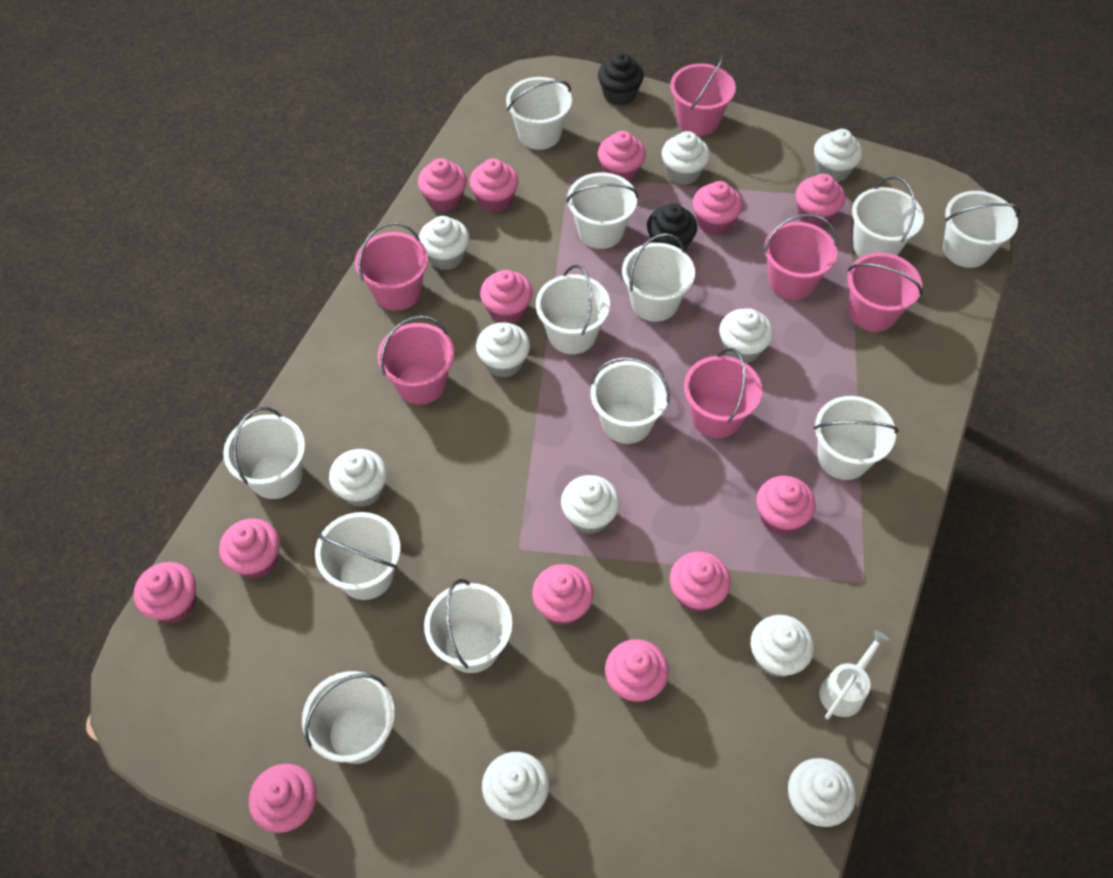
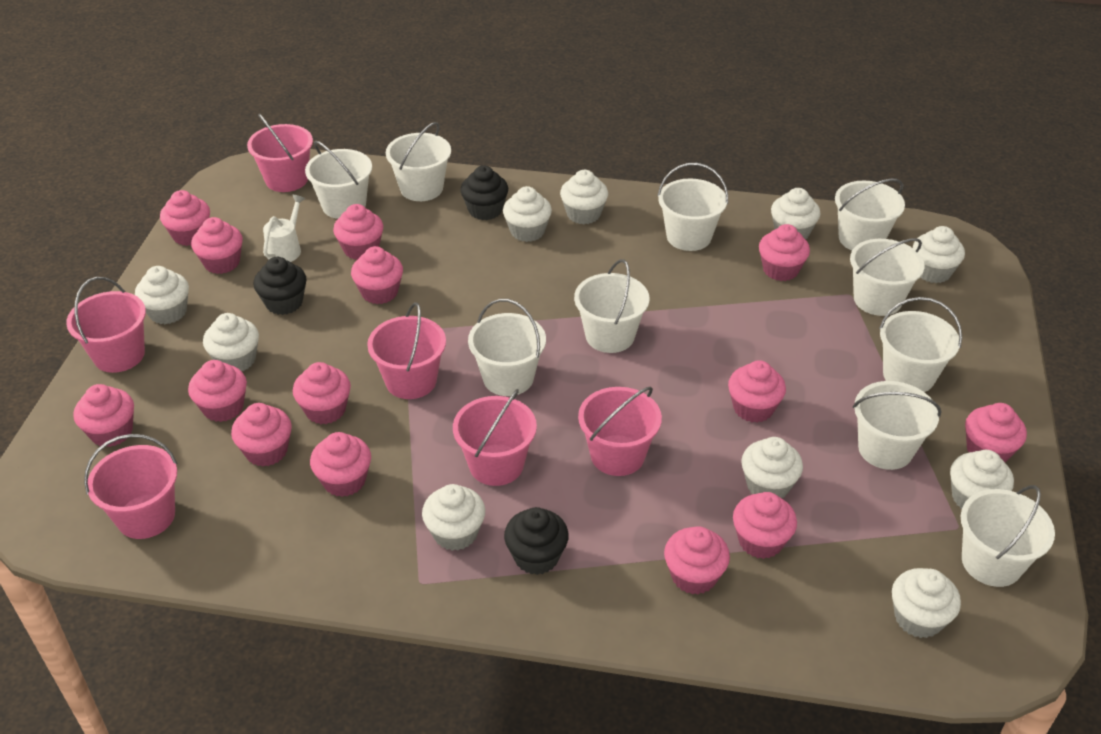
black cupcake: [598,52,644,106] [647,203,697,251] = 2 -> [254,257,306,315] [460,166,508,220] [504,507,569,575] = 3
pink cupcake: [134,562,196,623] [219,518,280,579] [249,764,317,833] [418,158,467,212] [469,158,519,212] [480,270,533,324] [532,564,594,625] [598,131,646,182] [605,639,669,702] [670,552,731,613] [693,181,742,235] [756,476,816,535] [795,174,845,227] = 13 -> [74,384,134,447] [160,190,210,246] [188,360,247,422] [191,217,243,274] [231,403,292,467] [293,362,351,424] [310,432,371,497] [333,204,383,260] [351,246,403,304] [664,526,730,595] [728,360,786,423] [733,492,797,559] [759,224,810,281] [965,403,1027,463] = 14
white bucket: [223,407,305,499] [302,671,395,764] [315,512,400,600] [424,579,512,673] [506,77,572,150] [536,265,610,354] [566,172,638,249] [591,357,670,444] [622,233,695,322] [814,396,899,480] [852,176,924,257] [943,191,1021,268] = 12 -> [305,141,372,219] [386,122,451,201] [468,299,546,396] [574,259,649,353] [658,163,728,251] [835,179,905,250] [850,238,924,316] [853,381,941,470] [879,297,962,392] [961,485,1055,587] = 10

